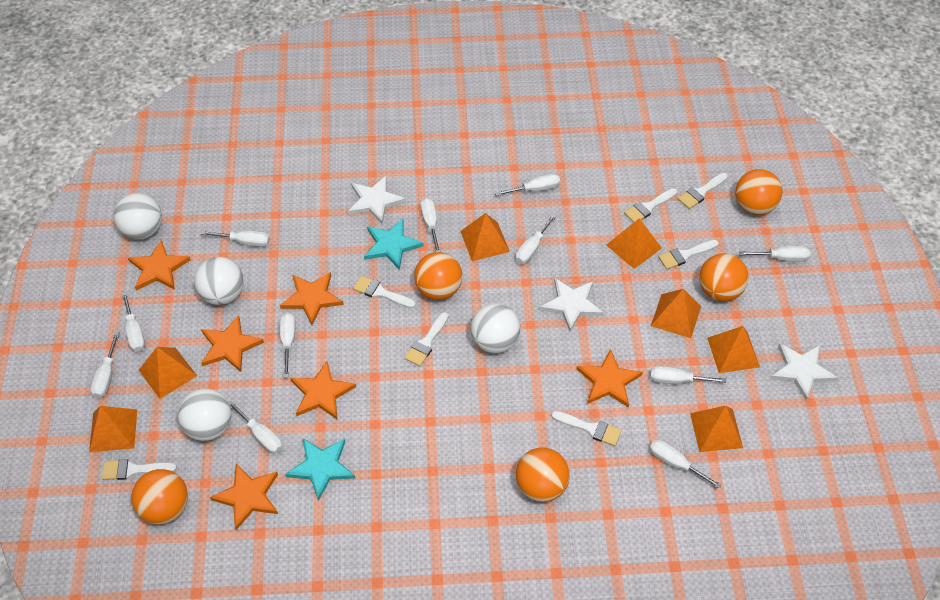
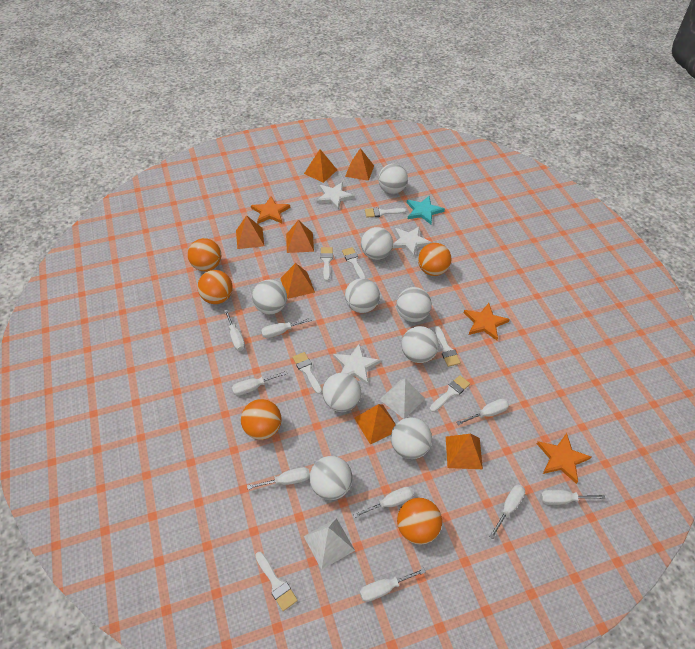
orange star: [128,240,191,291] [201,315,264,372] [210,463,278,530] [280,272,344,325] [290,361,356,419] [576,349,643,408] = 6 -> [251,196,290,224] [464,303,510,340] [537,433,591,484] = 3
turquoise star: [285,438,355,501] [364,219,424,270] = 2 -> [407,196,445,224] = 1
white ball: [114,193,162,240] [178,389,231,441] [194,257,244,305] [471,304,520,353] = 4 -> [252,280,287,314] [310,456,352,500] [322,373,361,412] [345,278,380,313] [361,227,393,260] [378,164,408,194] [391,417,432,459] [396,287,432,322] [401,326,439,363] = 9
white pyramid: none = 0 -> [304,518,355,570] [379,379,425,419] = 2
white screwdriver: [90,332,120,398] [122,292,145,352] [201,230,270,247] [229,401,283,454] [280,313,296,378] [420,198,440,252] [495,173,560,196] [516,214,557,264] [649,440,722,489] [650,366,726,384] [739,246,810,262] = 11 -> [224,309,245,351] [232,371,287,396] [247,467,310,489] [261,318,313,338] [353,487,414,518] [360,568,426,602] [456,398,509,425] [489,485,525,539] [540,490,606,505] = 9

